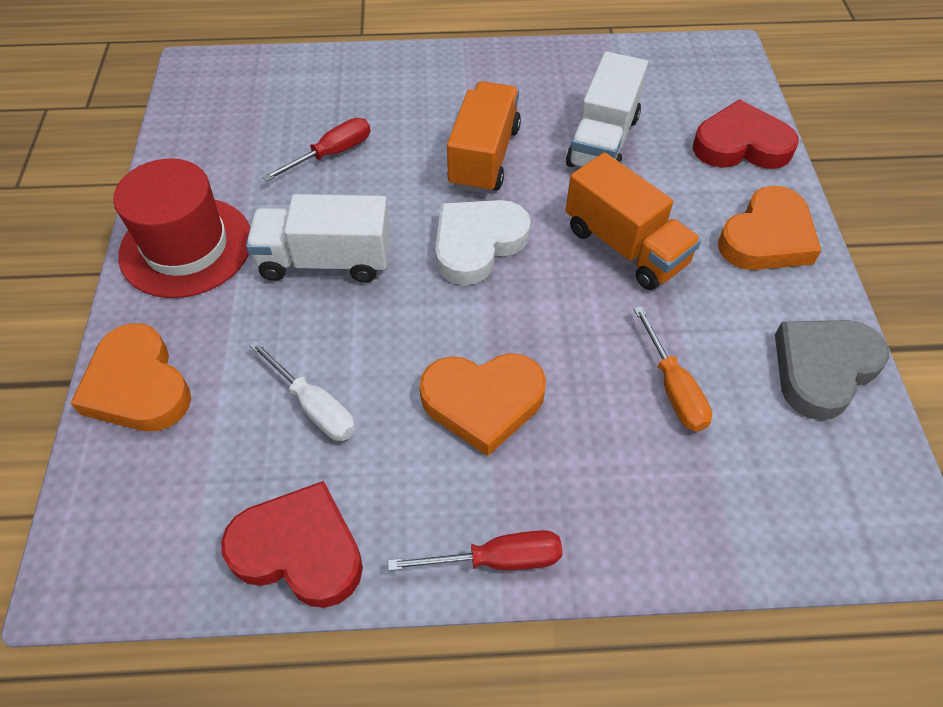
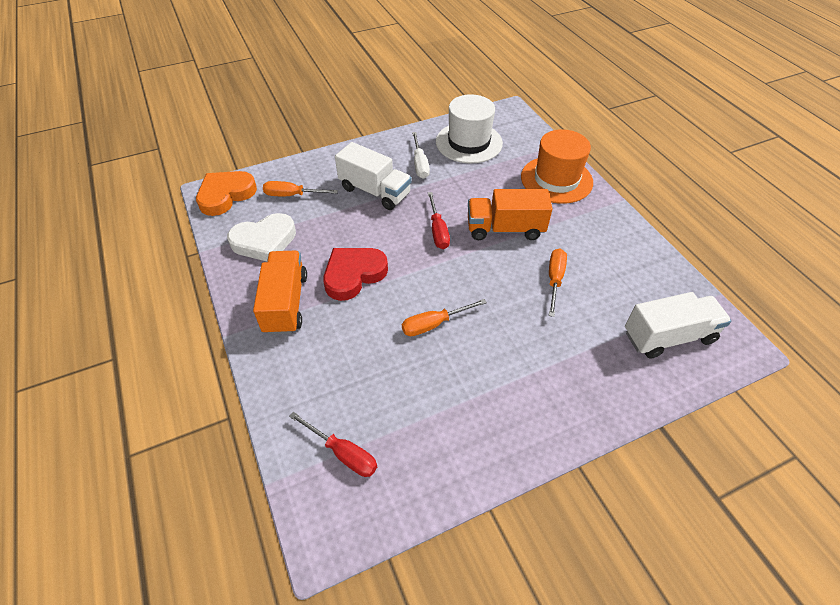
grey heart: [775,320,890,420] = 1 -> none = 0
orange hat: none = 0 -> [521,129,593,204] = 1
orange heart: [71,323,191,431] [419,353,546,456] [718,186,821,270] = 3 -> [196,171,257,216] = 1
orange screwdriver: [633,306,712,431] = 1 -> [263,181,338,196] [402,299,487,336] [549,249,567,317] = 3
red hat: [113,159,250,298] = 1 -> none = 0
red heart: [221,481,363,608] [693,100,798,169] = 2 -> [323,248,388,301] = 1
white hat: none = 0 -> [436,94,503,163] = 1

